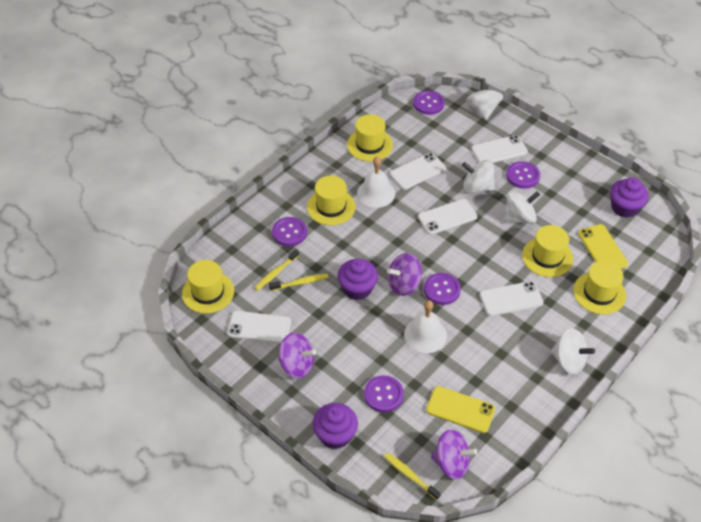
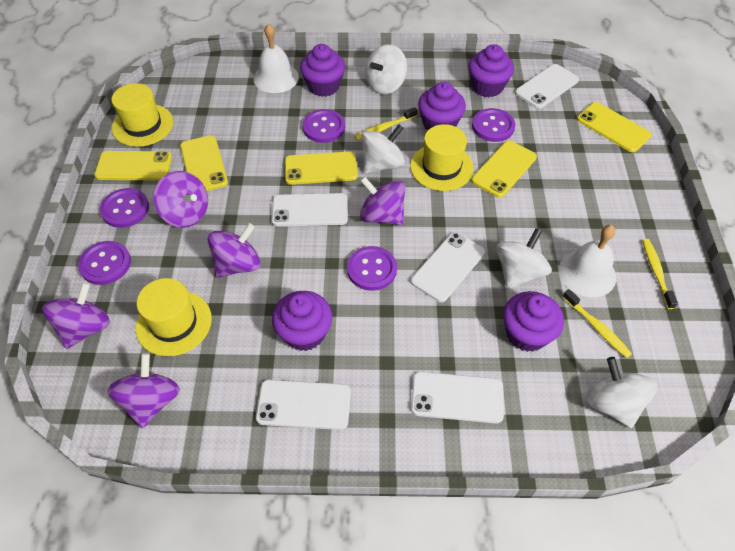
purple cupcake: [312,403,358,449] [338,259,378,300] [610,178,649,218] = 3 -> [272,291,332,351] [300,44,345,97] [418,82,466,131] [468,44,514,97] [503,291,564,352] = 5
purple spinning top: [278,333,316,379] [387,253,422,296] [431,429,477,480] = 3 -> [42,282,110,349] [107,353,180,428] [154,171,208,228] [208,223,261,278] [360,176,405,225] = 5
yellow hat: [182,260,234,314] [307,175,356,225] [347,114,393,162] [522,225,573,277] [573,261,626,314] = 5 -> [111,83,173,147] [136,278,212,356] [410,124,474,191] = 3
yellow phone: [426,386,495,433] [578,224,628,269] = 2 -> [94,151,172,181] [180,135,228,191] [285,151,358,185] [471,140,537,198] [577,102,651,152] = 5

